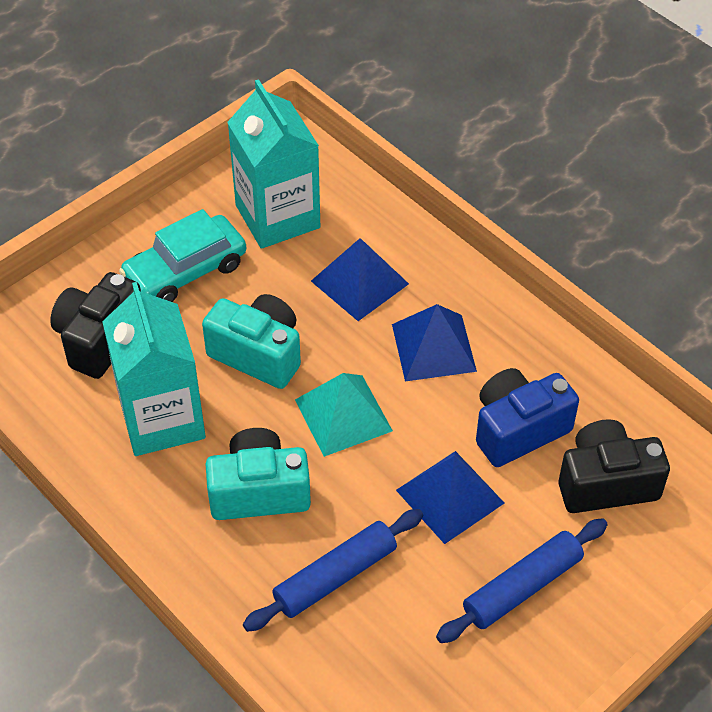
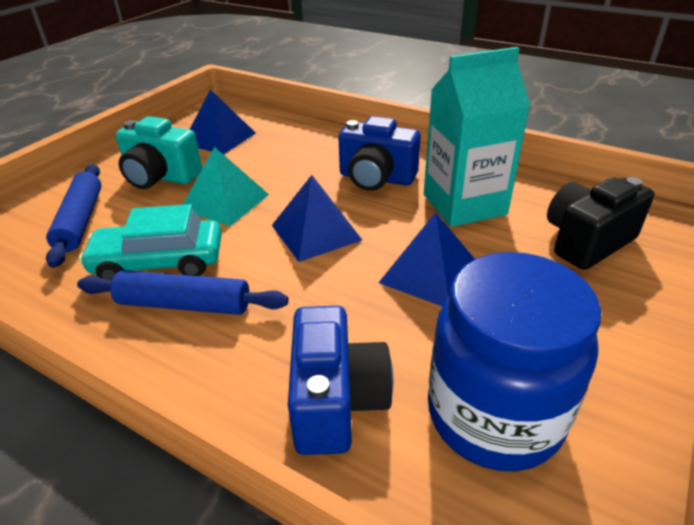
black camera: [50,272,141,379] [558,419,670,513] = 2 -> [547,177,655,270] = 1
blue camera: [476,368,579,467] = 1 -> [288,306,393,455] [338,116,421,191] = 2
blue jar: none = 0 -> [428,252,601,471] = 1
turquoise camera: [202,294,301,389] [206,428,311,520] = 2 -> [115,116,202,189] = 1
turquoise carton: [102,282,206,456] [227,79,320,249] = 2 -> [424,47,530,227] = 1

